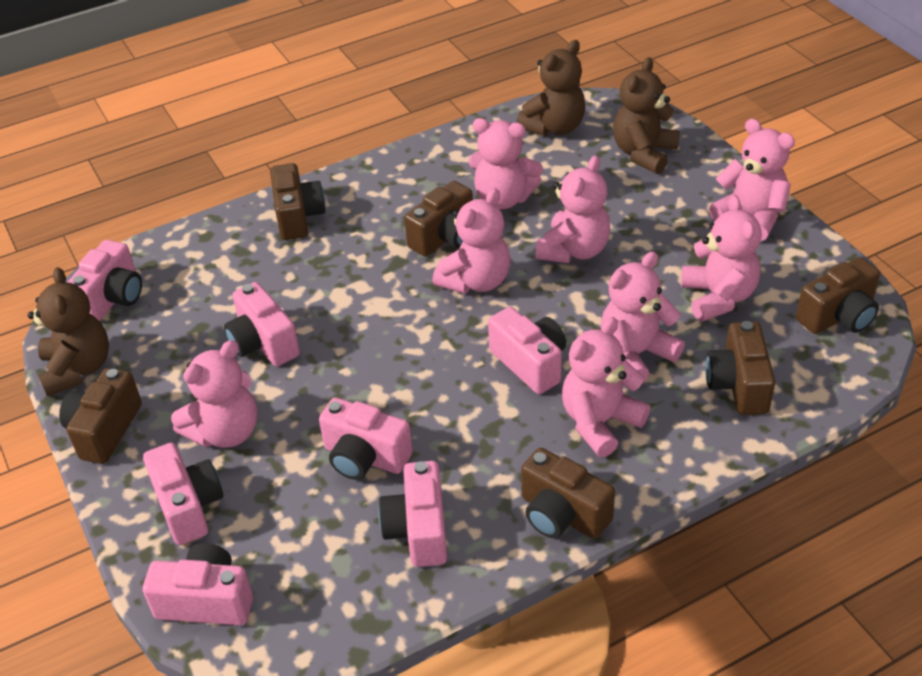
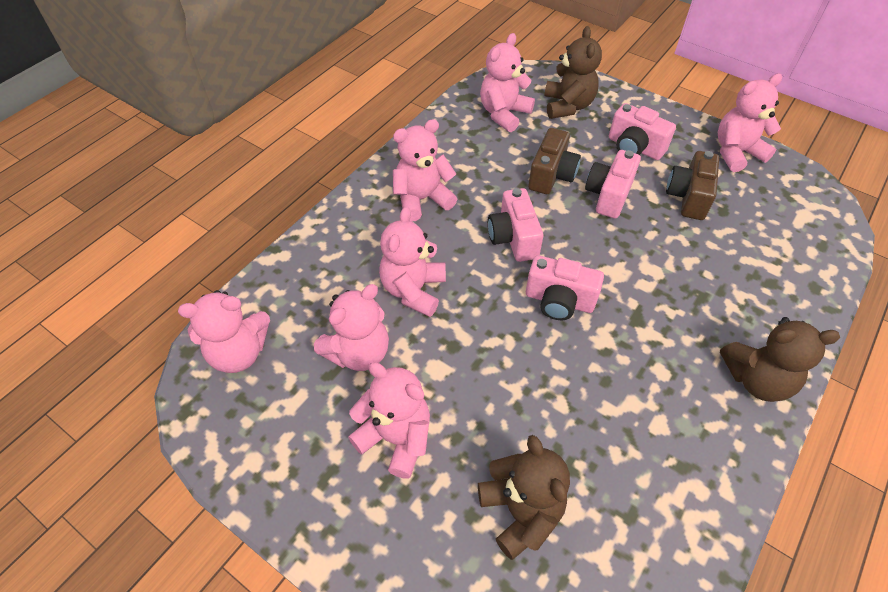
brown camera: [59,368,142,464] [270,163,326,240] [404,181,473,256] [521,448,615,539] [705,321,775,415] [796,257,880,334] = 6 -> [528,128,581,194] [666,151,719,220] = 2
pink camera: [67,240,142,321] [143,443,224,545] [143,543,253,625] [224,282,300,366] [319,398,413,480] [378,461,447,567] [488,307,566,394] = 7 -> [488,188,543,262] [526,255,604,320] [585,150,641,219] [609,103,676,160] = 4
pink teddy bear: [171,340,258,448] [432,188,510,294] [468,118,543,210] [536,155,610,263] [562,317,650,457] [601,252,685,382] [681,195,762,322] [709,119,795,241] = 8 -> [178,290,270,373] [314,284,389,371] [348,362,430,479] [379,207,446,317] [393,119,457,222] [480,33,535,132] [718,73,782,172] = 7

